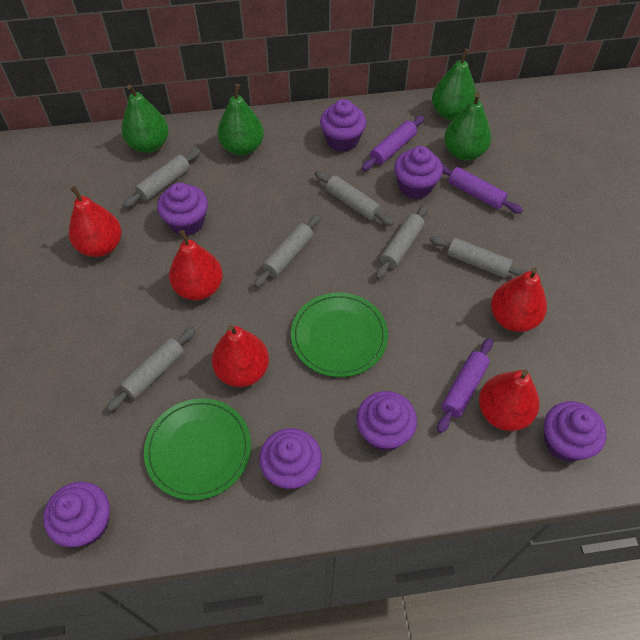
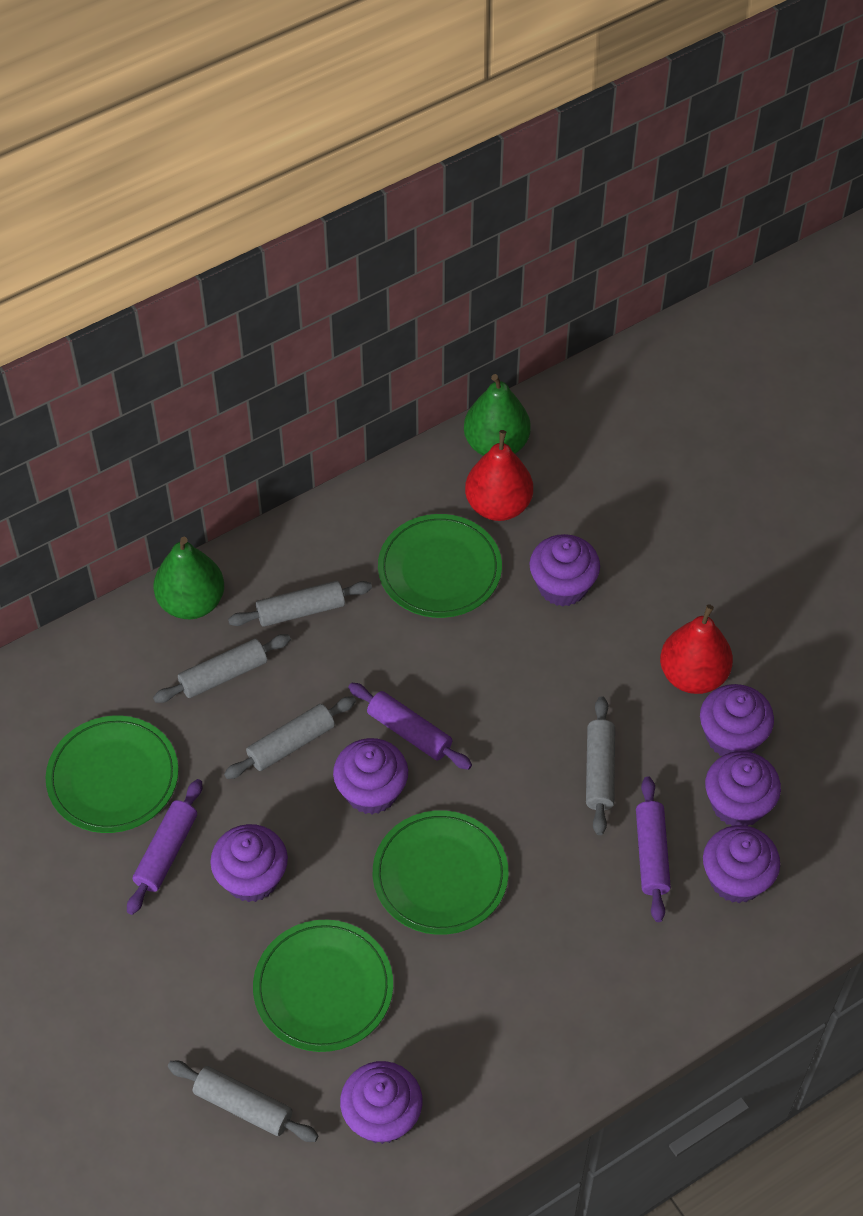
green pear: [121,84,169,153] [217,84,264,156] [432,48,477,120] [444,93,491,161] = 4 -> [154,537,224,619] [464,374,531,456] = 2
green plate: [144,398,251,500] [291,292,388,377] = 2 -> [46,716,179,833] [253,919,393,1052] [373,810,509,935] [378,514,502,618] = 4
grey rolling pin: [107,327,196,412] [123,149,200,208] [254,215,320,288] [315,171,394,226] [376,204,428,279] [429,236,528,278] = 6 -> [153,634,291,703] [168,1061,318,1142] [224,696,356,779] [228,581,372,627] [586,696,615,835] = 5
red pear: [69,186,122,257] [169,230,223,300] [212,325,269,387] [479,369,539,431] [491,267,547,332] = 5 -> [465,430,533,521] [660,605,733,694] = 2

